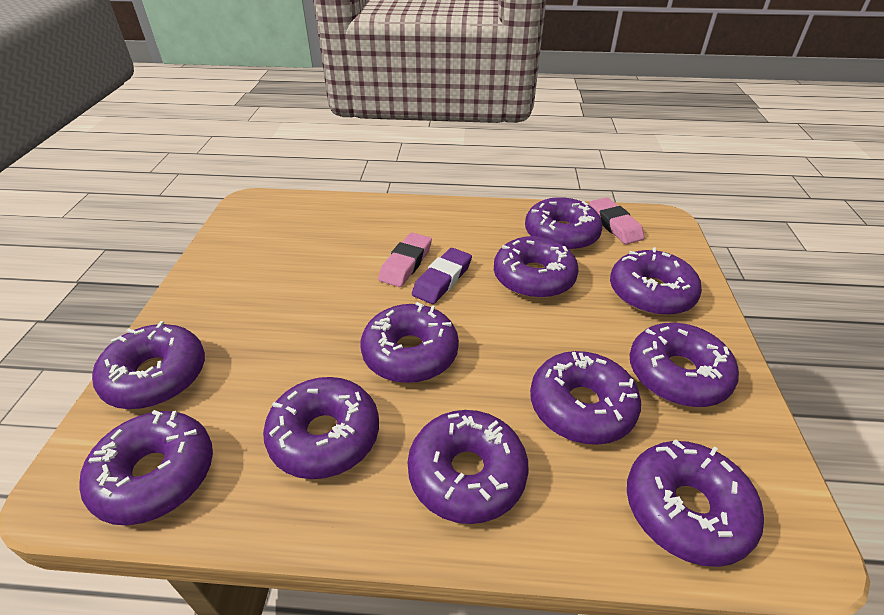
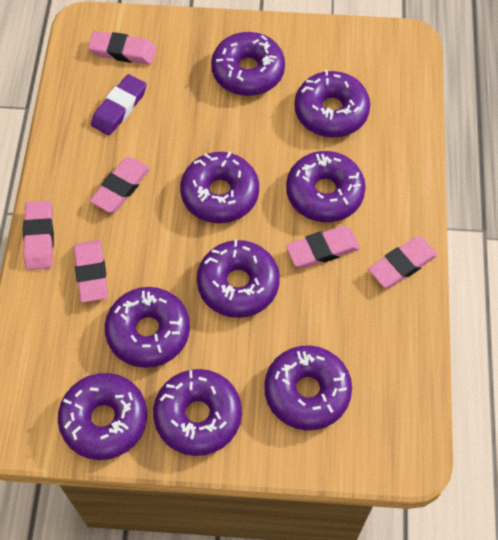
pink eraser: [378,233,432,287] [589,197,644,244] = 2 -> [23,201,54,270] [74,240,108,303] [88,31,157,65] [90,157,150,213] [286,226,360,268] [368,236,438,288] = 6
purple donut: [79,410,213,526] [92,321,205,409] [263,377,379,479] [360,302,459,383] [407,410,529,524] [494,236,579,299] [525,197,602,251] [530,351,641,445] [610,247,702,316] [627,440,764,567] [630,323,739,407] = 11 -> [58,373,147,460] [105,287,190,368] [153,369,242,456] [180,152,259,223] [197,240,280,318] [211,32,285,96] [264,345,352,430] [286,151,366,222] [294,70,370,137] = 9

